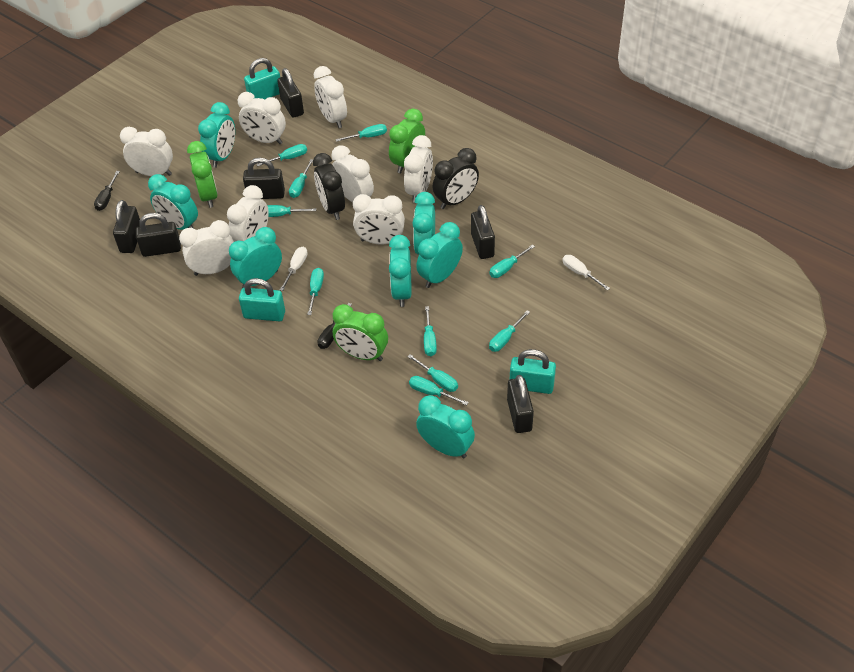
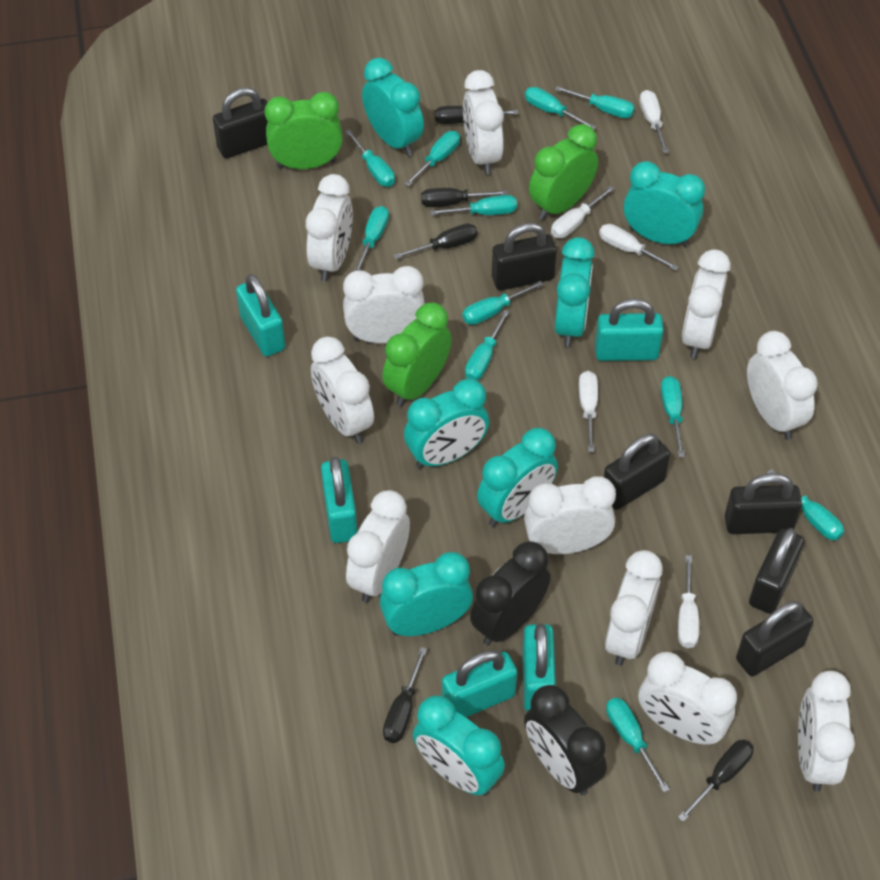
black screwdriver: [94,171,120,211] [318,303,352,349] = 2 -> [383,647,427,743] [394,223,478,259] [421,188,508,207] [435,106,518,124] [678,740,753,822] = 5
turquoise padlock: [239,278,285,321] [244,58,280,99] [510,349,556,394] = 3 -> [236,274,286,357] [321,457,358,543] [442,650,518,717] [522,624,556,712] [595,299,664,361] = 5
turquoise screwdriver: [256,144,307,167] [267,205,316,217] [289,159,313,198] [307,268,324,315] [336,124,387,142] [407,354,458,392] [409,376,469,405] [424,306,437,356] [489,244,535,278] [489,310,530,352] = 10 -> [345,129,395,187] [354,206,389,271] [404,131,460,187] [430,195,517,215] [462,281,544,325] [465,310,510,380] [525,87,596,130] [555,86,635,118] [606,698,670,793] [661,376,685,457] [767,469,844,540] = 11
white clock: [120,127,173,176] [179,220,234,276] [227,185,269,242] [238,92,286,144] [314,66,347,128] [331,145,374,202] [353,194,405,244] [404,135,433,203] = 8 -> [306,174,353,282] [311,337,374,443] [343,266,425,343] [346,490,410,603] [463,70,504,175] [524,476,616,554] [605,550,663,666] [638,652,737,745] [682,249,731,359] [747,331,818,440] [798,671,855,791] = 11
white screwdriver: [280,247,308,291] [563,255,610,291] = 2 -> [551,186,615,238] [579,371,598,452] [599,224,679,271] [640,90,669,153] [678,555,699,648] = 5

